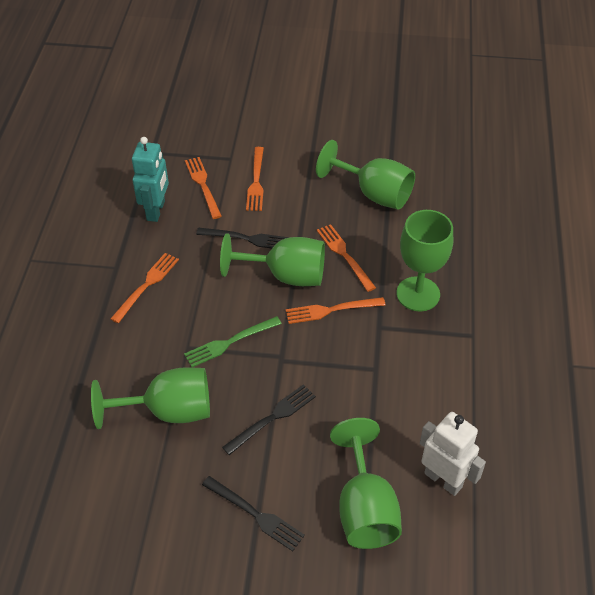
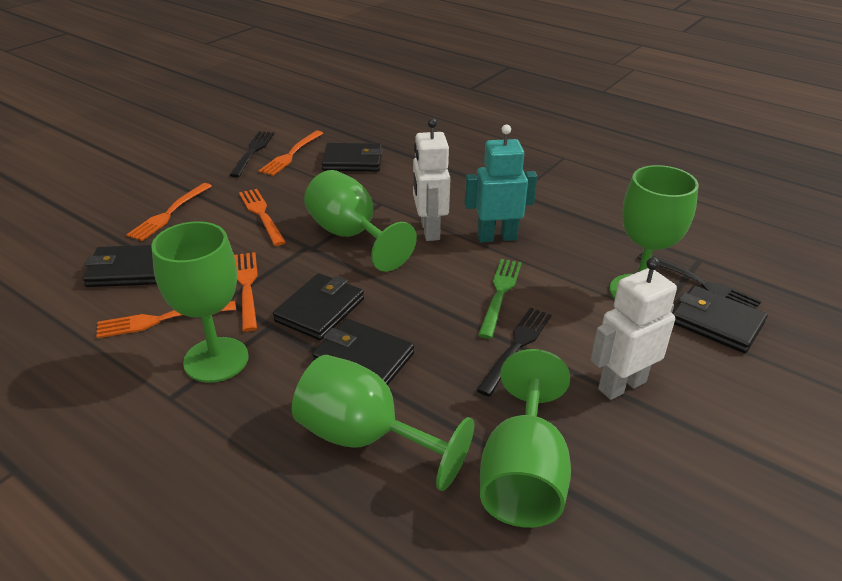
black wallet: none = 0 -> [83,245,157,287] [273,273,364,340] [312,319,414,385] [322,143,383,171] [672,286,768,353] = 5
white robot: [420,412,486,496] = 1 -> [413,118,450,241] [591,257,677,400] = 2

